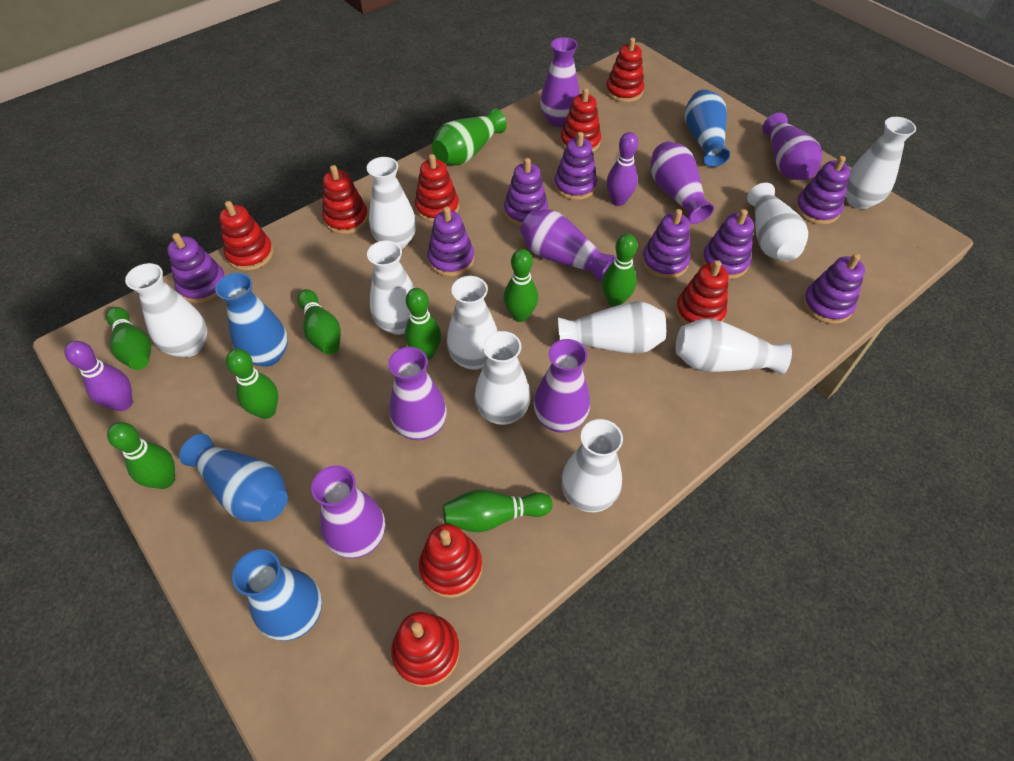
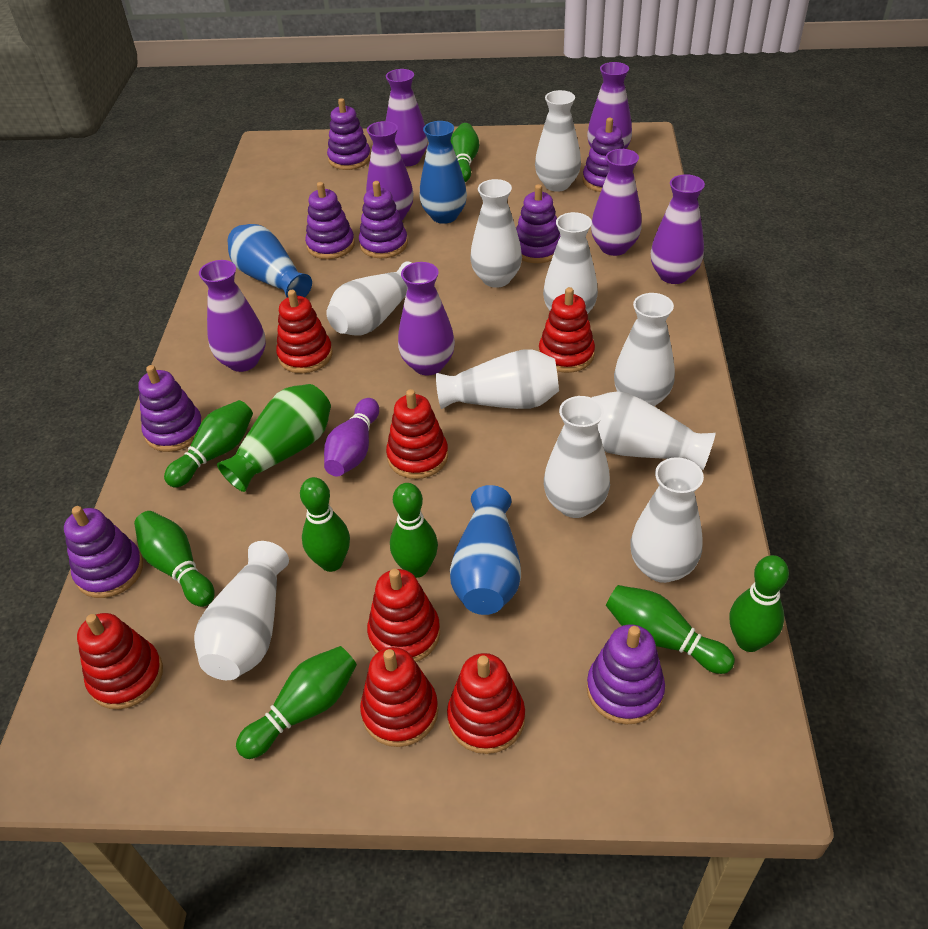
blue vase: [179,434,288,522] [215,273,288,367] [232,549,322,641] [685,89,730,167] = 4 -> [228,224,312,298] [420,121,467,224] [450,485,521,615] = 3
purple bowling pin: [64,341,133,411] [607,132,638,206] = 2 -> [324,398,379,476] = 1
red stacking toy: [219,201,273,271] [322,165,368,234] [391,612,460,687] [415,154,459,223] [419,524,482,598] [560,88,601,152] [606,37,644,102] [675,260,729,325] = 8 -> [77,613,163,709] [276,290,333,373] [360,647,438,747] [367,569,440,662] [386,389,448,479] [447,653,525,754] [539,287,595,373] = 7

